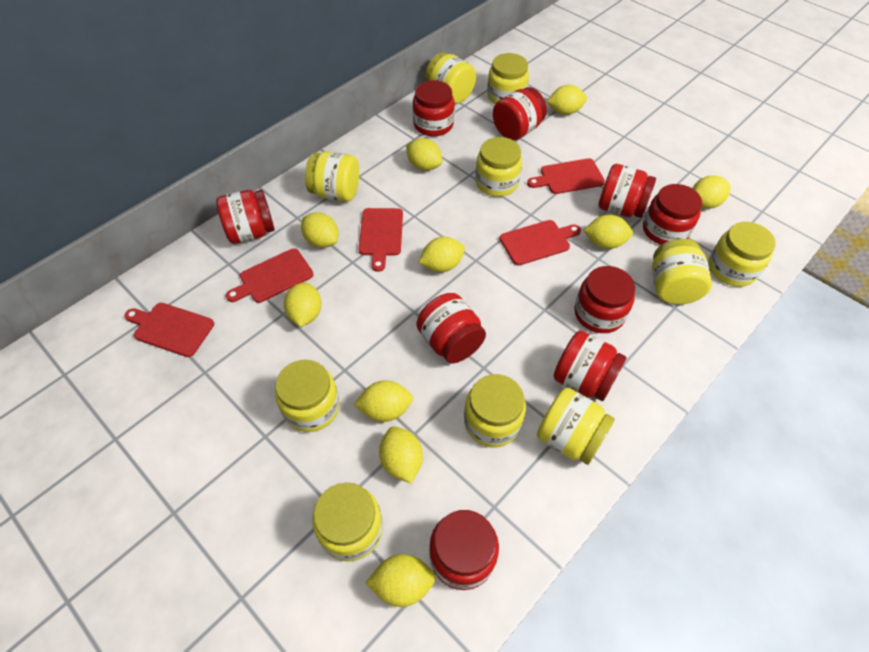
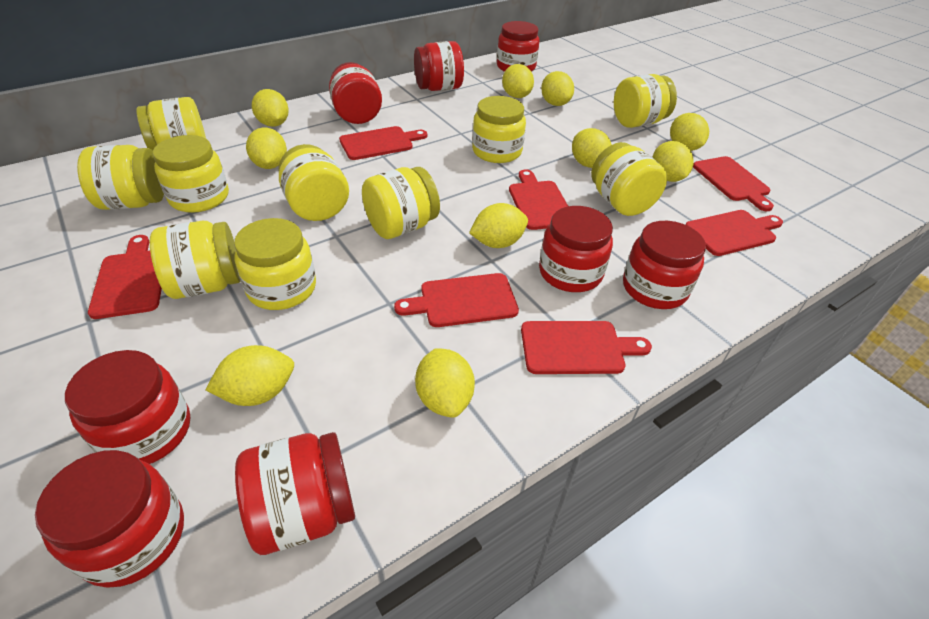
red cutting board: [124,303,214,357] [226,248,314,303] [359,208,403,272] [500,220,581,266] [527,158,605,194] = 5 -> [88,235,162,319] [339,126,427,160] [394,273,519,327] [509,169,568,230] [521,321,652,374] [685,210,783,256] [693,156,774,211] = 7
red jar: [216,190,275,244] [413,80,454,136] [416,293,486,363] [429,510,499,590] [493,87,547,141] [554,331,627,401] [574,266,635,333] [598,164,656,218] [643,184,702,245] = 9 -> [35,450,184,588] [65,350,190,464] [235,432,355,555] [329,62,382,124] [414,41,464,91] [497,21,539,72] [539,206,613,292] [623,221,706,309] = 8

